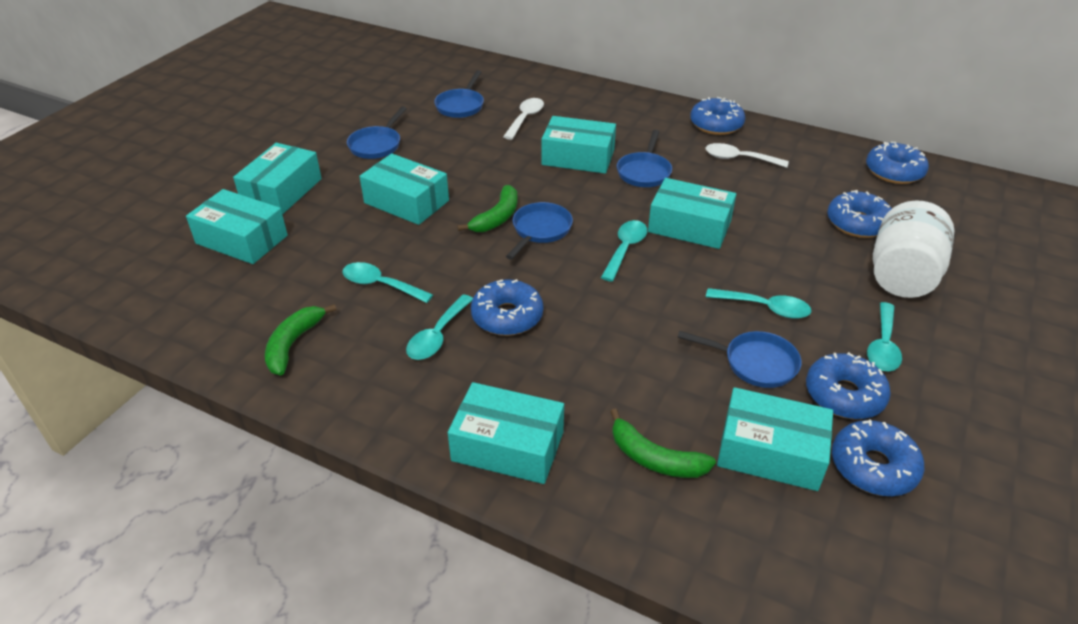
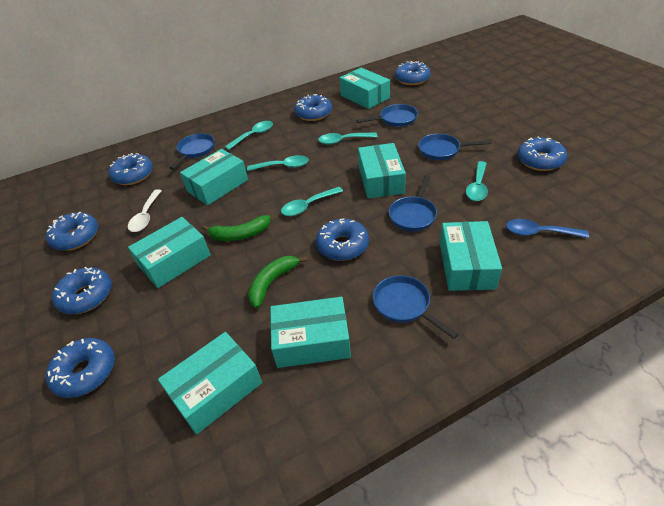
blue donut: [471,279,543,336] [690,97,745,135] [806,352,891,419] [827,190,892,238] [832,419,925,496] [866,142,929,184] = 6 -> [46,212,98,251] [46,338,115,398] [52,267,112,314] [109,153,153,185] [294,94,332,121] [316,219,369,261] [395,61,431,85] [517,137,567,171] = 8
blue spoon: none = 0 -> [506,219,589,238] = 1
green banana: [265,304,336,375] [457,185,518,232] [610,408,716,478] = 3 -> [202,215,271,241] [248,256,308,308] = 2
white jar: [873,200,955,298] = 1 -> none = 0
white spoon: [503,98,544,140] [705,143,789,168] = 2 -> [128,189,162,232] = 1

